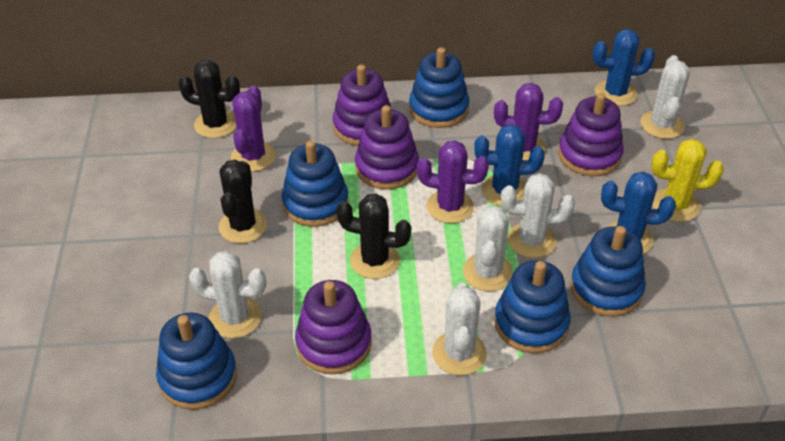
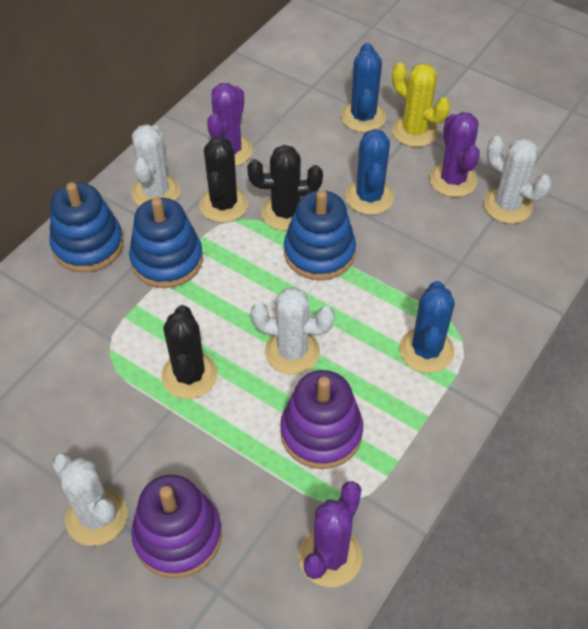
blue stacking toy: [156,313,237,410] [282,141,349,227] [409,47,469,128] [494,260,571,353] [570,226,646,317] = 5 -> [49,182,124,272] [129,198,203,288] [284,190,356,280] = 3
purple stacking toy: [295,280,372,374] [333,65,391,146] [355,105,419,190] [558,93,624,176] = 4 -> [131,475,222,579] [280,370,363,469] = 2
white cactus: [189,251,266,339] [432,283,487,376] [463,205,513,291] [501,173,575,258] [640,55,690,139] = 5 -> [52,453,128,546] [132,124,180,206] [251,287,335,375] [483,136,551,224] = 4

